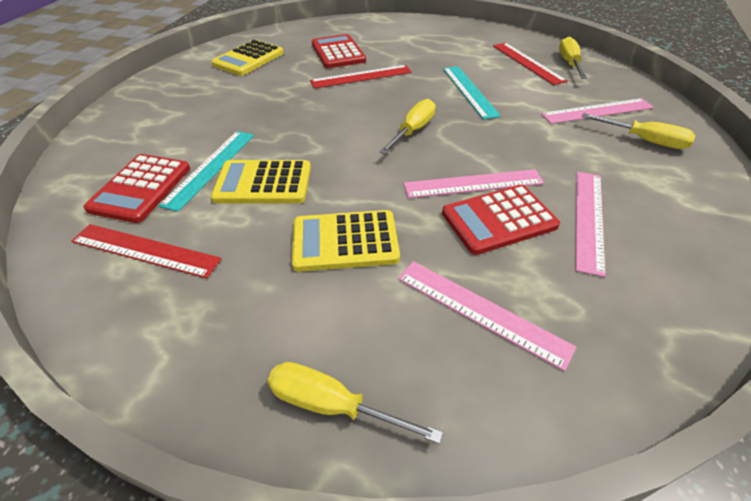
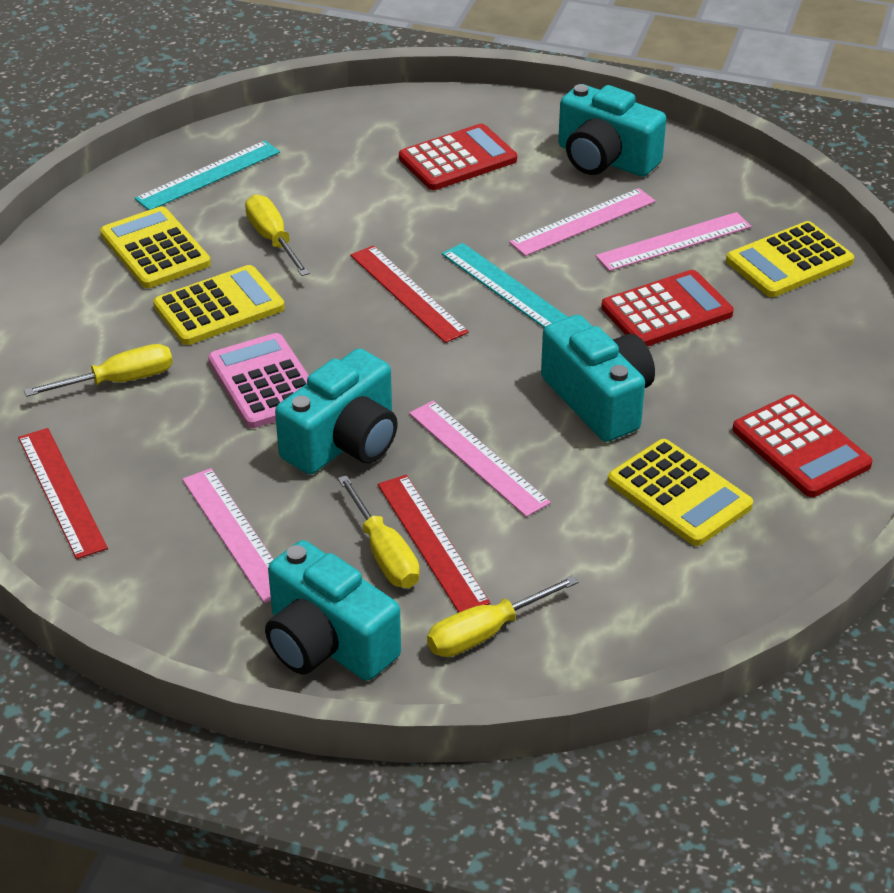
pink calculator: none = 0 -> [208,333,309,428] = 1
turquoise camera: none = 0 -> [265,540,401,681] [275,348,398,475] [541,315,655,442] [558,84,666,177] = 4
yellow calculator: [211,40,284,76] [211,160,311,204] [292,210,400,272] = 3 -> [100,206,211,288] [153,265,285,345] [608,439,753,546] [726,221,854,297] = 4

